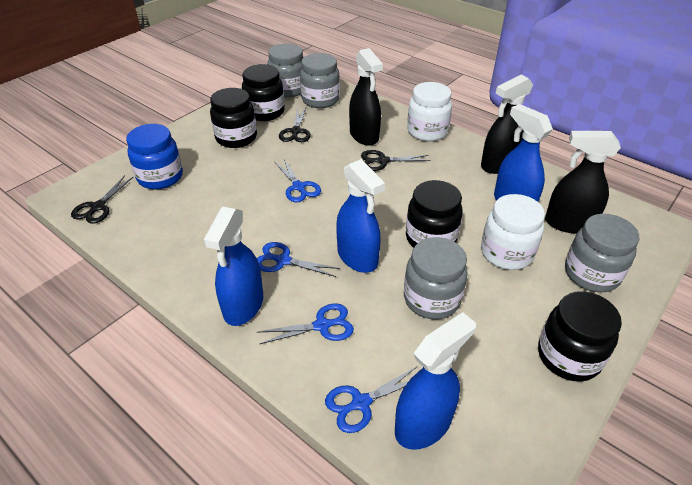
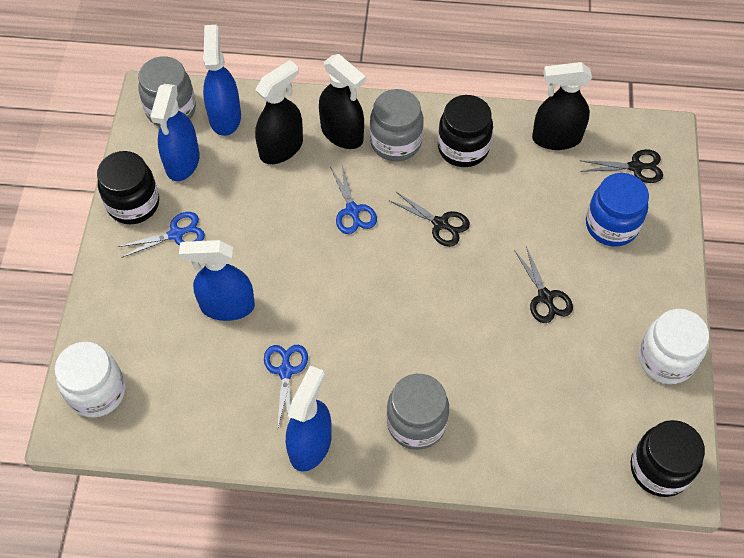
black jar: [210,88,257,148] [242,64,285,121] [406,180,463,248] [538,291,622,382] = 4 -> [97,151,159,224] [438,95,493,167] [631,420,705,497] = 3
blue scissors: [257,242,340,277] [258,303,354,344] [275,159,321,202] [325,367,417,433] = 4 -> [118,212,205,258] [264,345,308,427] [330,165,377,234] = 3
grey jar: [267,44,303,97] [300,53,340,108] [404,237,468,319] [565,214,639,292] = 4 -> [138,56,196,127] [370,89,423,161] [386,374,449,450] = 3

